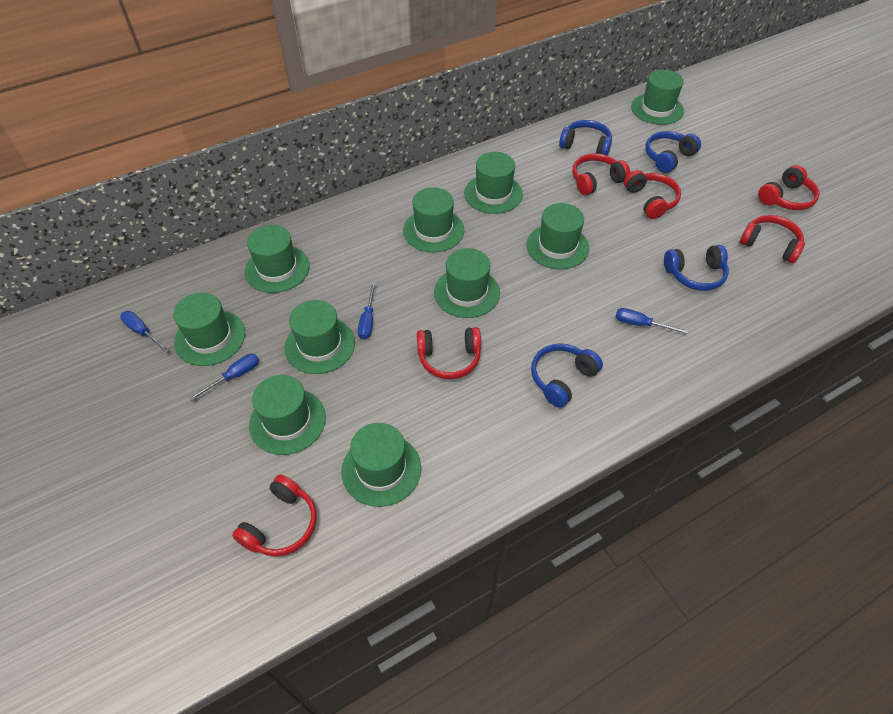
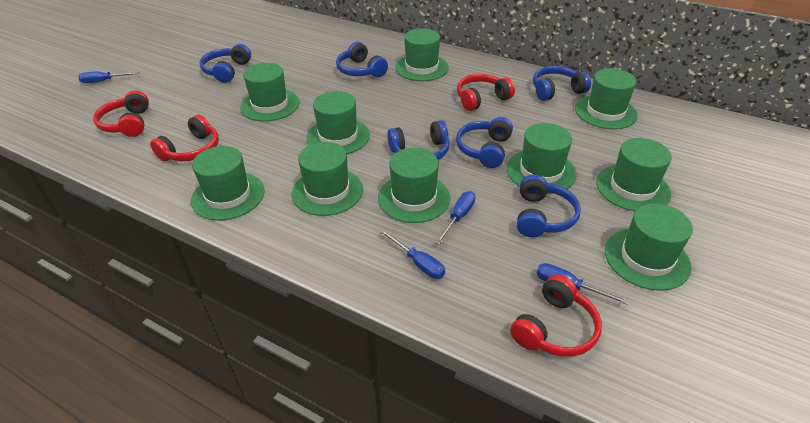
blue headphones: [531,343,603,408] [559,120,612,156] [645,131,701,173] [664,245,729,291] = 4 -> [199,44,251,83] [336,42,388,77] [387,120,450,160] [456,117,513,168] [517,174,581,237] [533,66,591,101] = 6
red headphones: [232,475,317,557] [417,327,481,379] [572,153,630,195] [624,170,681,219] [740,215,805,263] [758,165,820,210] = 6 -> [93,91,149,137] [150,115,219,161] [457,74,515,111] [510,275,602,357] = 4

